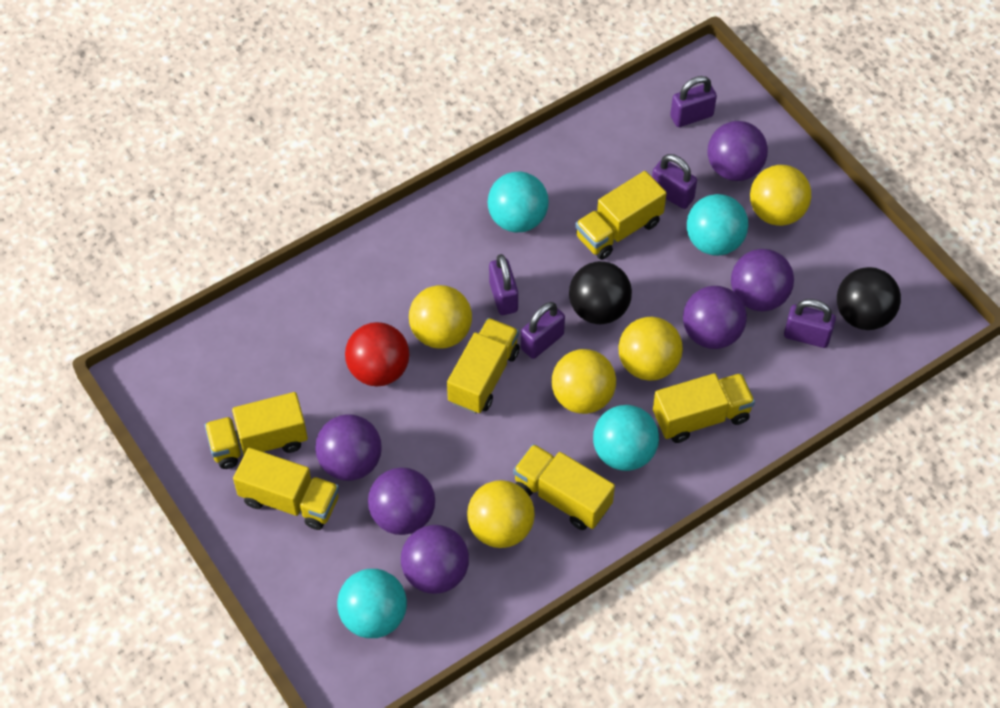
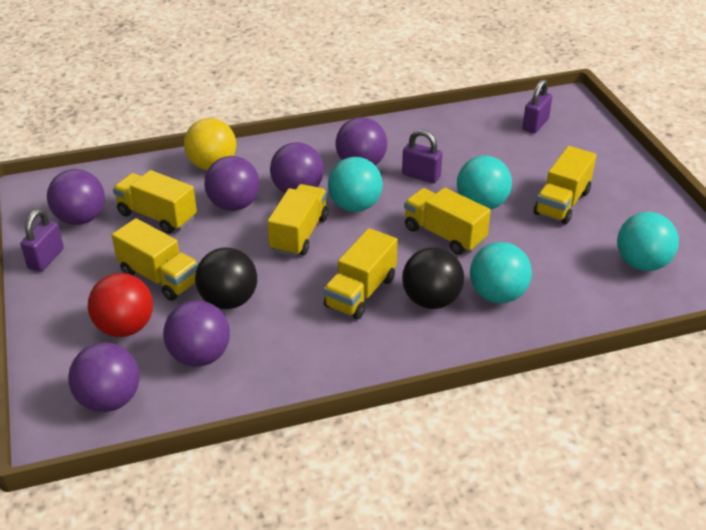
purple padlock: [489,254,518,315] [521,302,565,359] [652,154,697,209] [670,76,717,127] [784,299,836,348] = 5 -> [21,209,64,272] [402,130,443,183] [523,79,552,133] = 3
yellow ball: [409,285,472,349] [467,480,535,548] [552,349,616,414] [618,317,683,381] [750,165,811,226] = 5 -> [184,118,236,170] = 1

